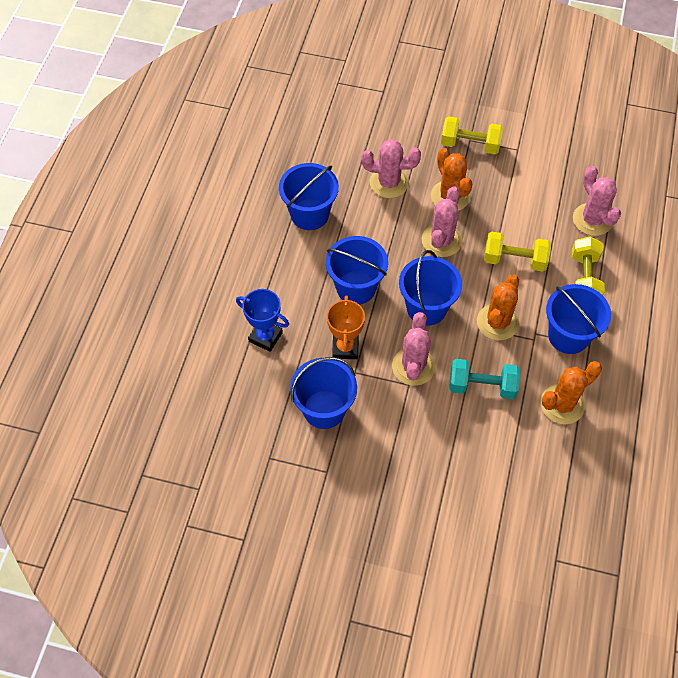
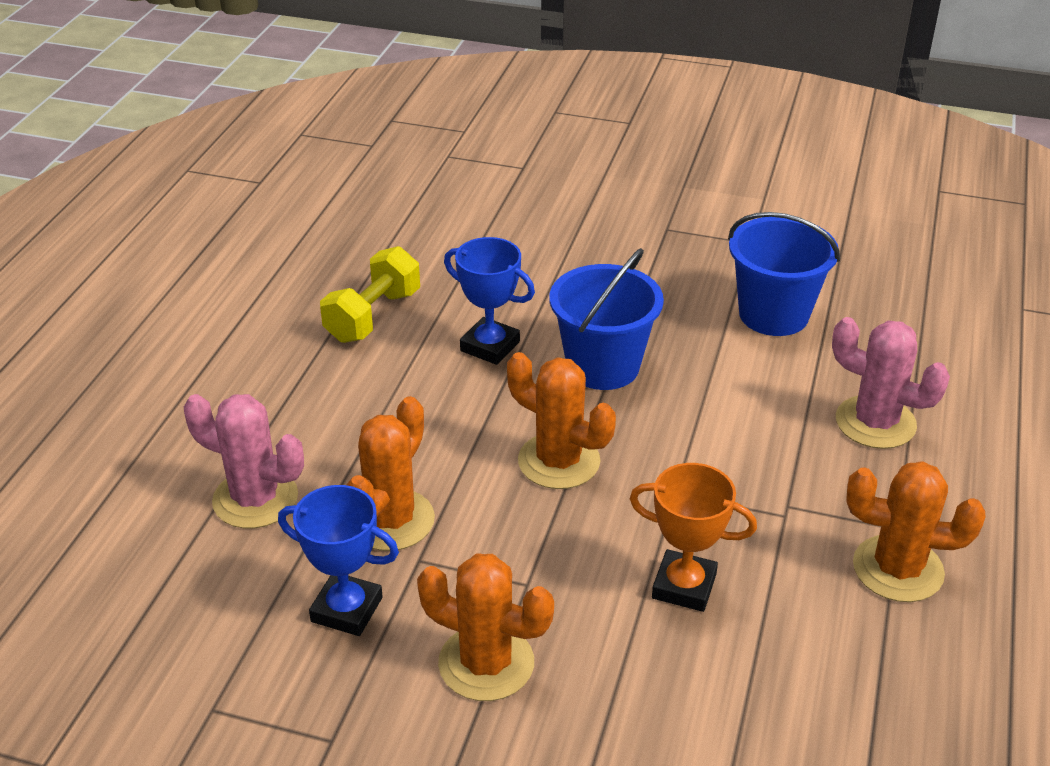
blue bucket: [279,163,339,230] [290,357,357,429] [326,236,388,305] [399,250,462,326] [546,284,611,354] = 5 -> [549,248,664,390] [728,212,840,336] = 2
blue trophy: [236,289,289,352] = 1 -> [278,485,399,636] [444,237,535,365] = 2
orange cactus: [431,148,472,211] [477,274,519,340] [541,361,602,424] = 3 -> [347,396,435,551] [417,554,554,701] [507,352,616,489] [846,461,986,602] = 4
pink cactus: [361,139,421,198] [392,312,436,386] [422,186,462,257] [573,166,621,236] = 4 -> [184,394,304,529] [832,317,950,449] = 2
turquoise dumbbell: [449,359,520,399] = 1 -> none = 0
yellow dumbbell: [441,116,503,154] [484,232,551,272] [572,237,605,295] = 3 -> [320,246,420,343] = 1

